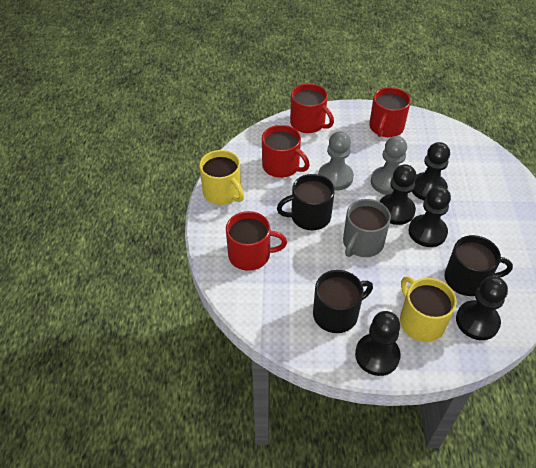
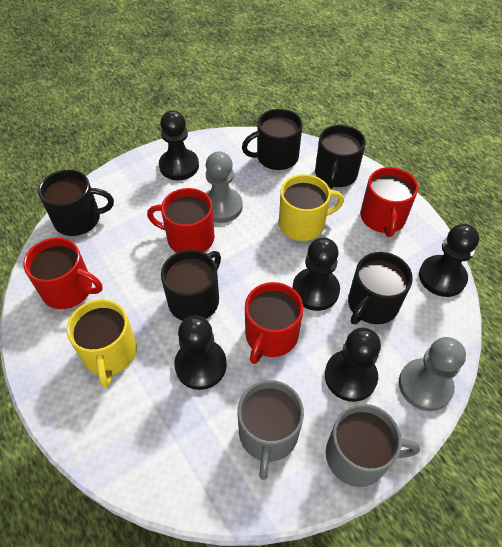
black mug: [277,174,335,230] [313,270,373,333] [445,235,513,296] = 3 -> [38,170,114,236] [161,250,221,321] [242,109,302,170] [315,125,366,189] [348,252,413,324] = 5
grey mug: [343,199,391,257] = 1 -> [238,380,304,480] [326,404,420,487] = 2

